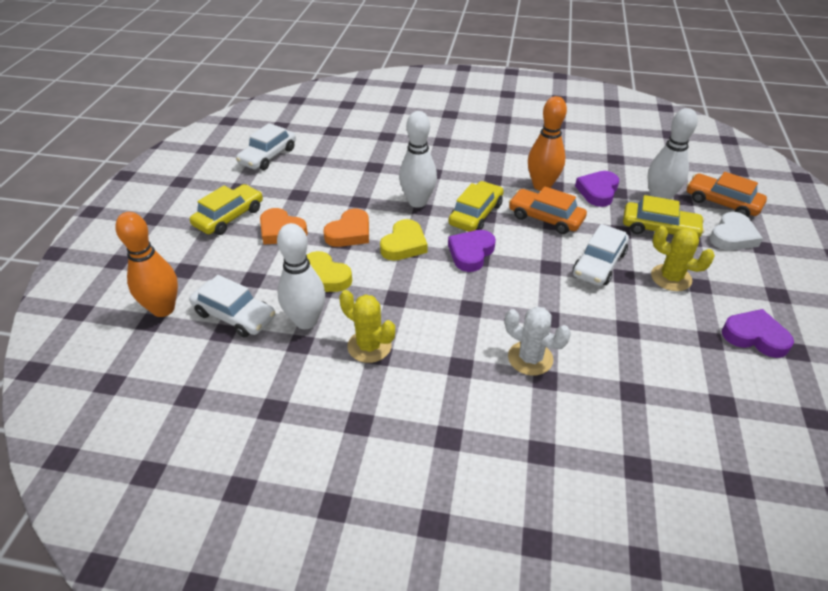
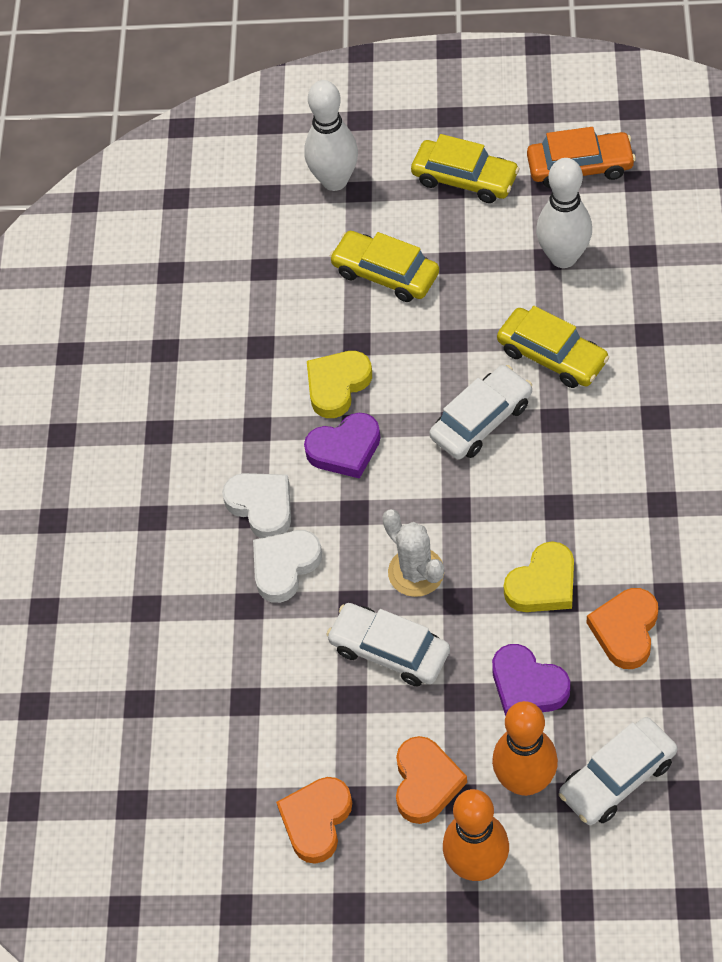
orange car: [509,186,587,234] [687,172,767,217] = 2 -> [527,127,636,188] = 1
orange heart: [260,208,308,244] [323,208,369,247] = 2 -> [276,777,352,864] [396,736,467,824] [587,588,658,669] = 3
purple heart: [448,230,496,272] [575,171,619,207] [722,309,794,358] = 3 -> [304,413,381,479] [492,644,570,716] = 2
white bowling pin: [277,223,325,329] [399,111,437,208] [647,108,698,200] = 3 -> [304,80,358,191] [536,158,592,268] = 2
white heart: [710,212,763,250] = 1 -> [222,473,291,538] [253,530,322,603] = 2
yellow cactus: [339,290,395,363] [651,226,715,291] = 2 -> none = 0

